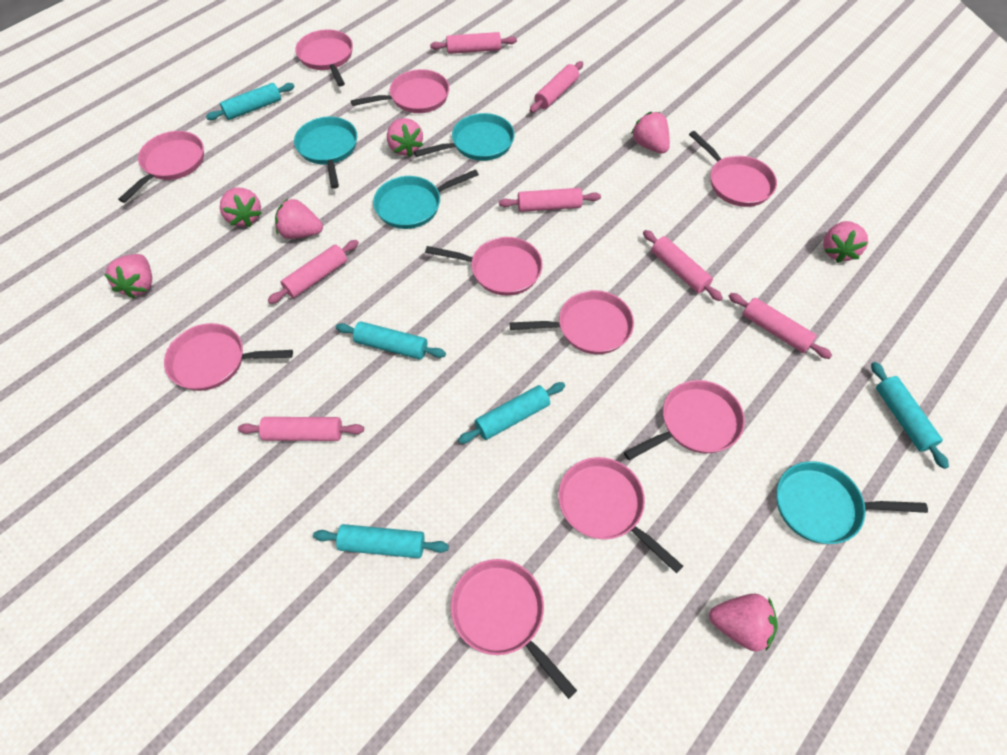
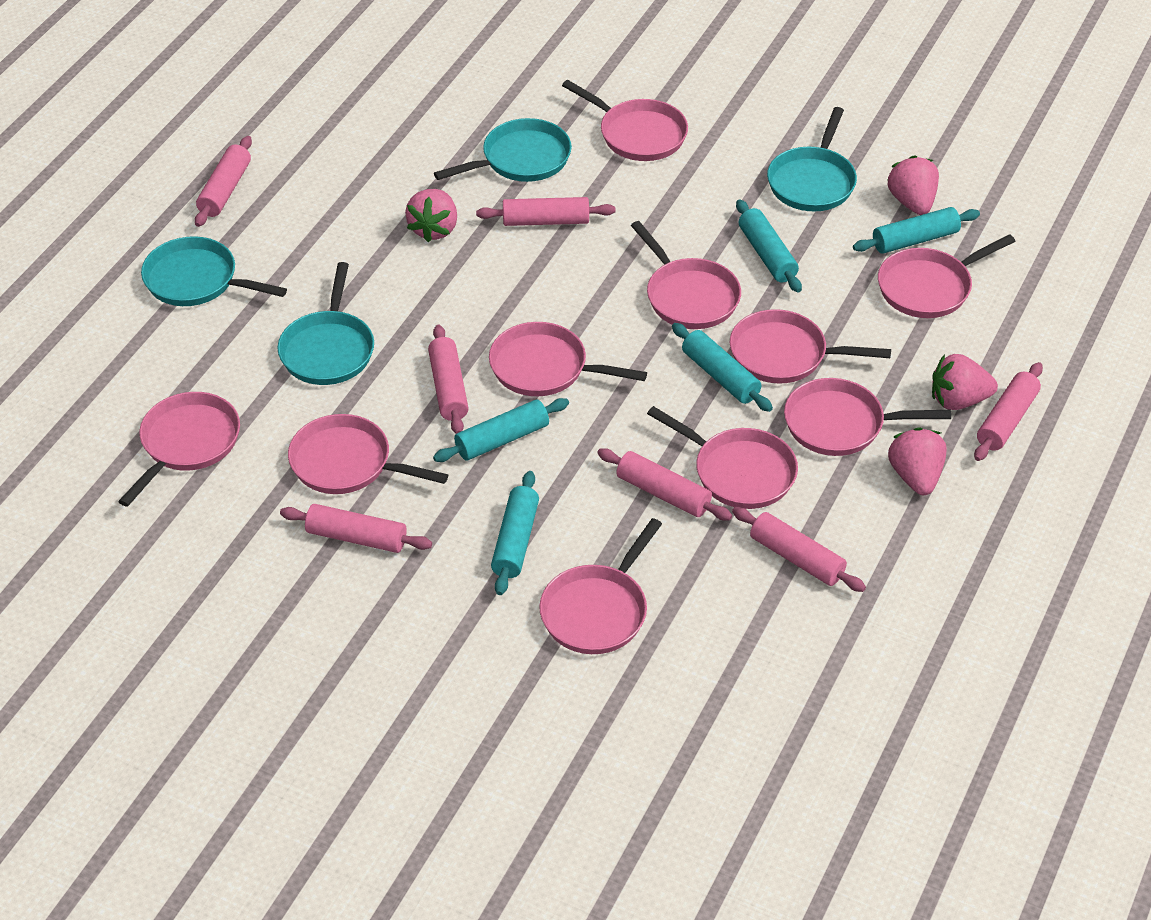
pink strawberry: [104,254,152,299] [220,187,262,227] [275,198,323,239] [387,118,423,157] [631,112,670,153] [709,593,778,652] [823,221,868,263] = 7 -> [405,189,457,242] [888,155,939,215] [888,427,947,495] [932,354,998,410] = 4

